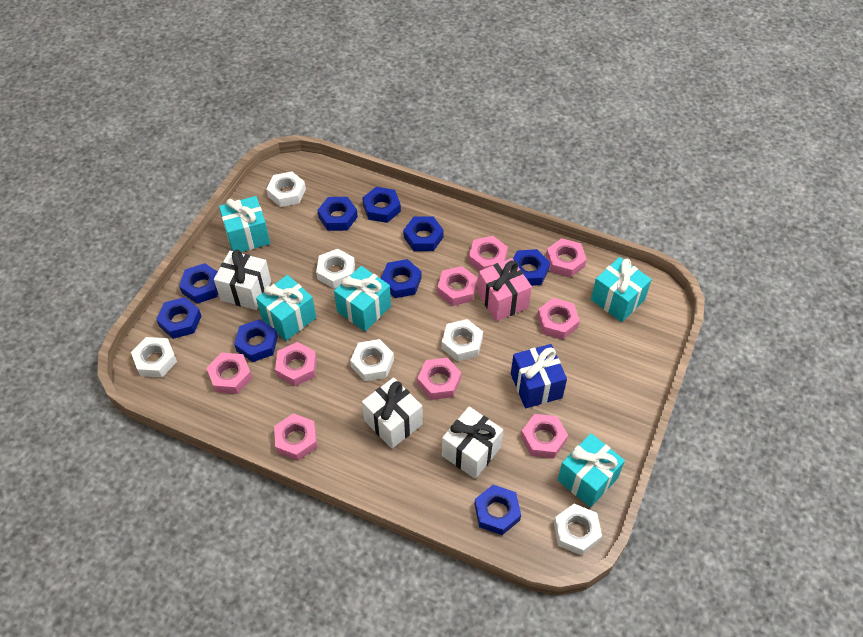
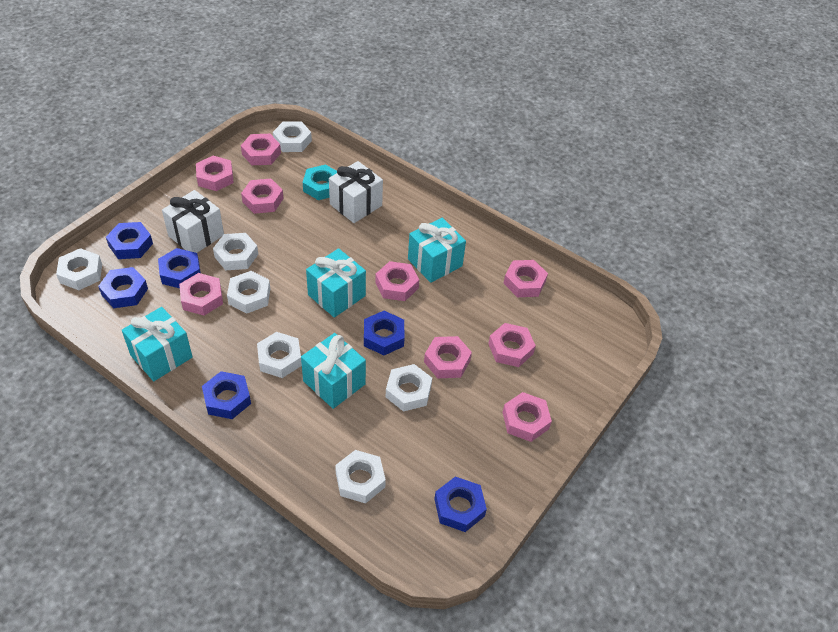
blue gift: [511,344,567,409] = 1 -> none = 0
blue nut: [156,297,201,339] [179,263,218,304] [234,319,278,362] [317,197,358,231] [362,187,401,223] [381,259,421,298] [403,216,444,251] [474,485,521,535] [513,249,550,286] = 9 -> [98,267,148,308] [106,222,153,259] [158,248,201,288] [202,371,251,419] [364,311,405,355] [435,477,487,532] = 6
pink gift: [477,258,532,321] = 1 -> none = 0
turquoise gift: [219,196,270,252] [256,275,316,341] [334,266,391,331] [557,433,625,507] [591,257,652,322] = 5 -> [122,307,193,381] [301,333,366,409] [306,248,366,318] [408,218,466,283] = 4
turquoise nut: none = 0 -> [303,164,337,200] = 1
white gift: [214,249,271,310] [362,377,423,449] [442,406,503,479] = 3 -> [162,190,224,253] [329,161,383,223] = 2
white nut: [131,337,177,377] [266,171,306,207] [316,249,355,289] [350,339,394,381] [441,319,483,361] [554,504,602,555] = 6 -> [56,248,102,290] [213,233,258,270] [227,271,270,314] [257,332,302,378] [273,122,312,152] [335,450,386,504] [386,364,432,412] = 7

